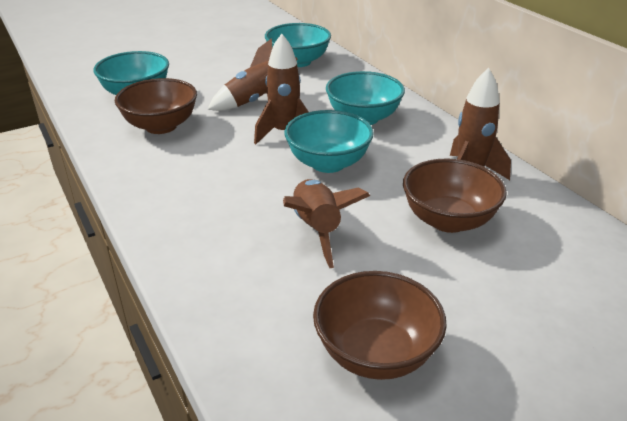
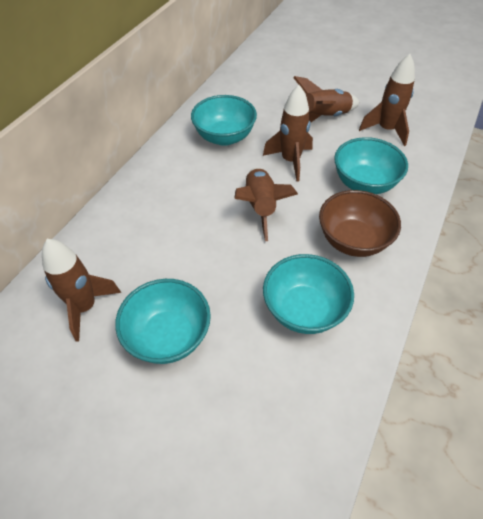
brown bowl: [115,78,197,134] [313,271,447,380] [403,159,507,233] = 3 -> [319,190,401,257] = 1
brown rocket: [207,38,298,111] [254,34,309,144] [283,179,370,268] [450,68,511,180] = 4 -> [42,239,121,342] [234,167,298,241] [263,85,313,182] [293,76,360,122] [359,54,415,146] = 5

